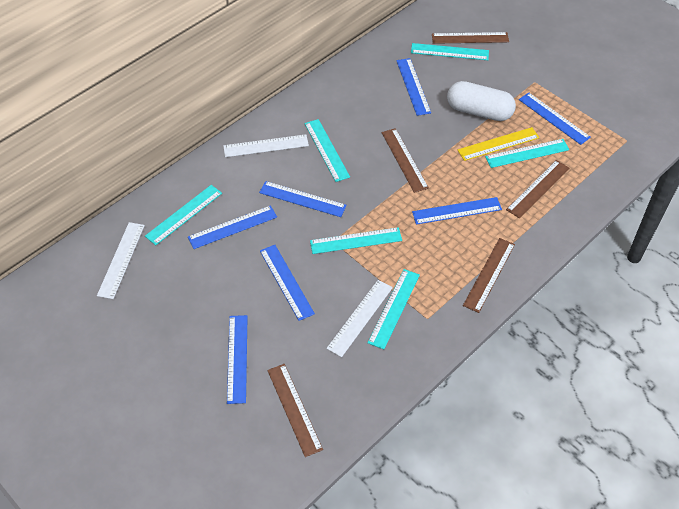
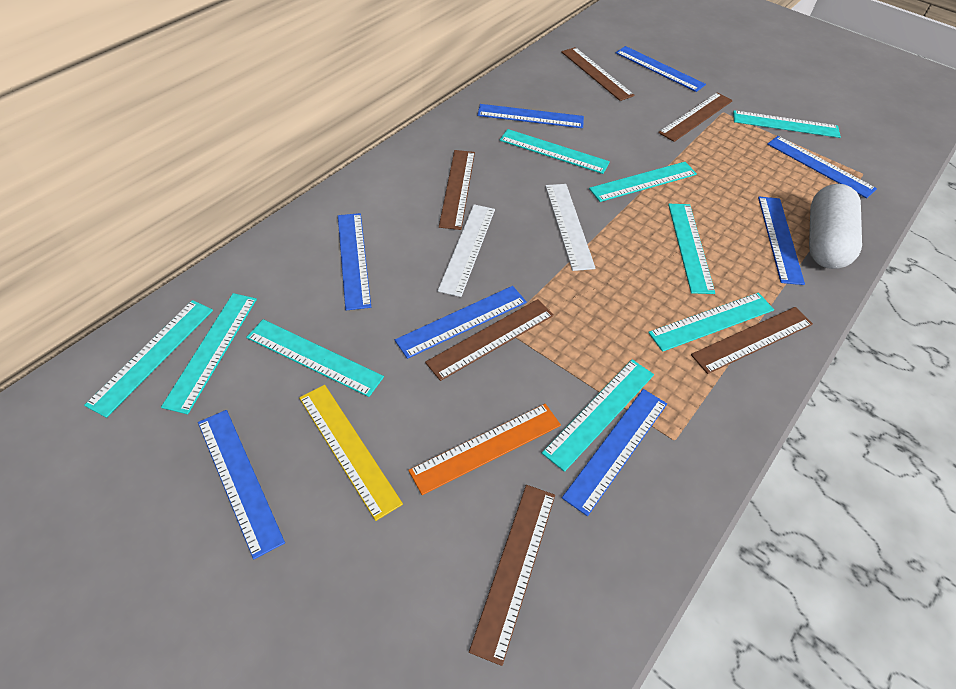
blue ruler: [188,205,277,249] [227,315,248,404] [259,181,347,217] [260,245,315,321] [396,58,431,116] [412,197,502,225] [519,92,591,145] = 7 -> [198,410,285,559] [338,213,371,310] [395,286,527,359] [477,104,584,128] [562,389,667,516] [616,46,706,92] [758,197,805,285] [767,136,877,198] = 8
brown ruler: [267,364,323,457] [382,128,429,193] [432,32,509,44] [463,238,515,313] [506,160,569,218] = 5 -> [425,299,554,381] [439,150,475,230] [469,485,555,666] [561,47,635,101] [658,92,733,142] [691,307,813,374] = 6
orange ruler: none = 0 -> [408,404,561,495] = 1
turquoise ruler: [145,185,222,245] [305,119,350,182] [310,227,402,254] [367,269,420,350] [411,43,489,60] [485,139,570,168] = 6 -> [84,300,213,418] [161,293,257,414] [246,319,384,397] [500,129,610,174] [542,359,654,472] [589,162,697,202] [648,293,774,352] [668,204,715,294] [733,110,841,138] = 9
white ruler: [97,222,145,299] [223,134,309,157] [326,280,393,357] = 3 -> [438,204,495,297] [545,184,596,271] = 2

